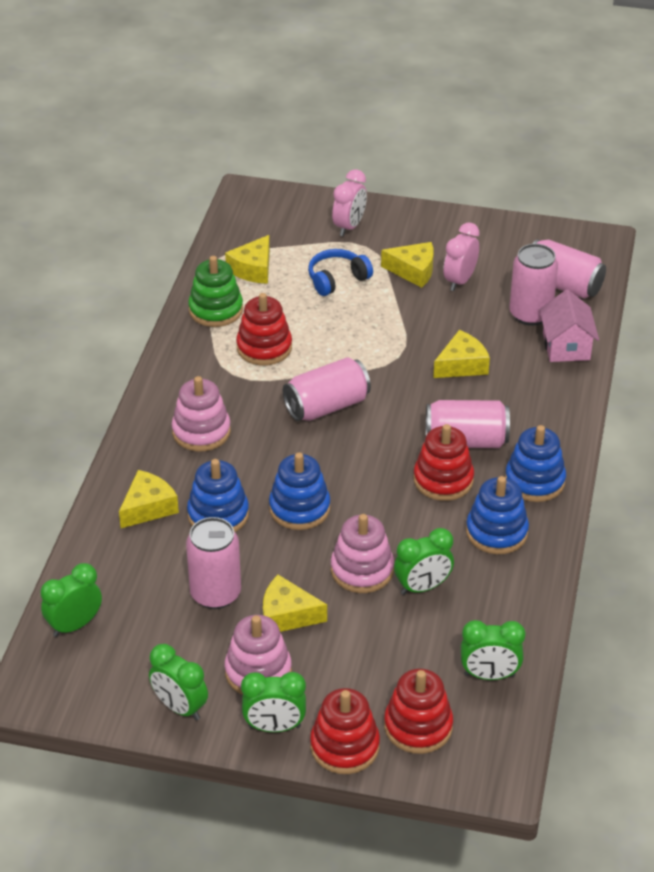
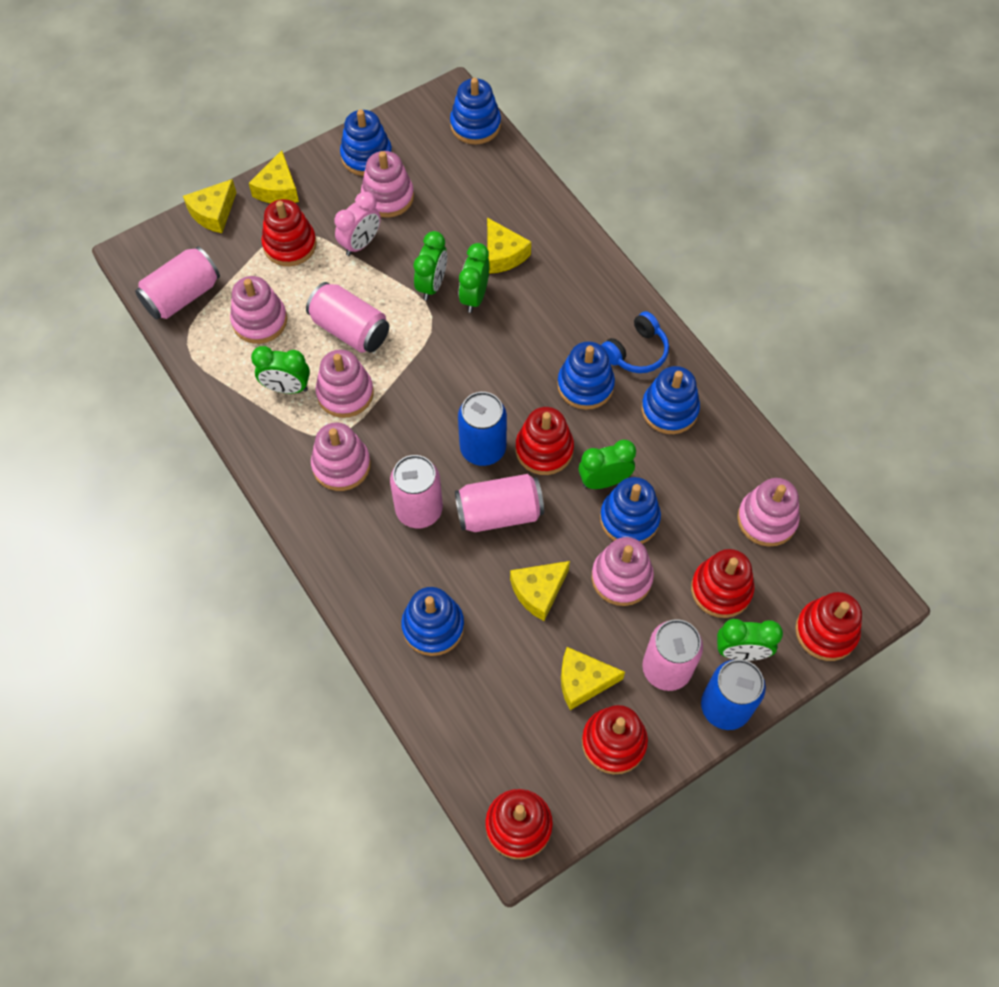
blue can: none = 0 -> [458,392,507,466] [701,659,766,730] = 2
blue stacking toy: [187,459,249,532] [269,452,330,530] [466,476,529,554] [505,425,566,502] = 4 -> [340,110,392,176] [401,587,464,656] [450,78,501,144] [557,341,615,410] [600,477,661,544] [642,366,700,434] = 6
green stacking toy: [188,256,243,327] = 1 -> none = 0
pink clock: [332,169,367,236] [444,223,480,291] = 2 -> [334,192,381,256] = 1
pink house: [539,289,599,362] = 1 -> none = 0
pink stacking toy: [172,376,231,452] [225,615,292,695] [331,514,394,593] = 3 -> [230,276,287,344] [311,422,371,491] [315,349,374,418] [361,151,414,218] [591,537,654,606] [737,478,800,547] = 6
red stacking toy: [236,293,292,366] [310,688,380,774] [384,669,453,754] [413,424,474,501] = 4 -> [261,199,317,266] [485,789,553,859] [516,407,574,475] [582,705,648,774] [691,549,754,618] [795,592,862,661] = 6

